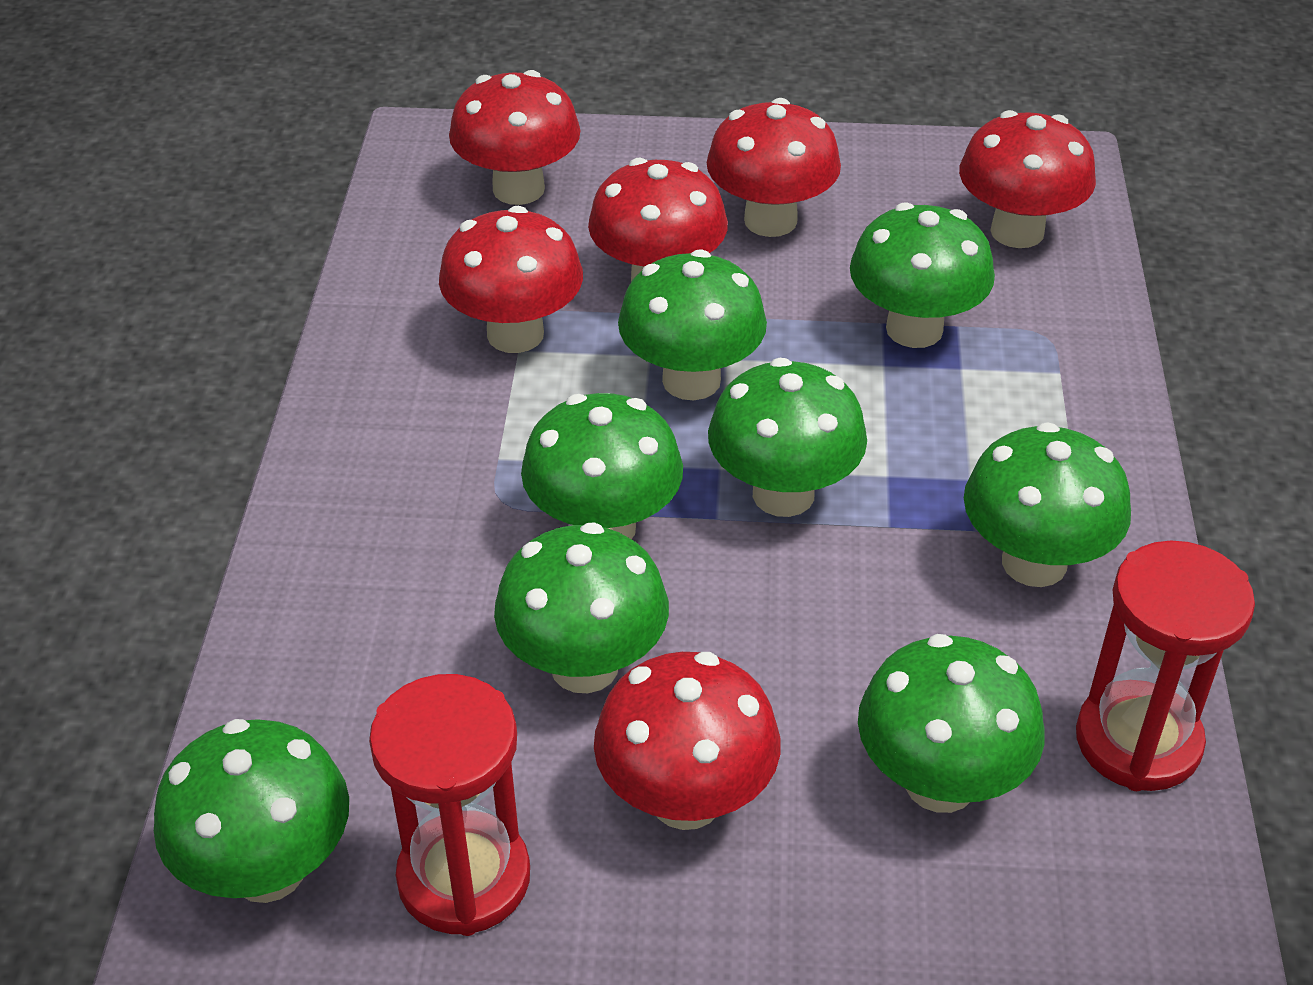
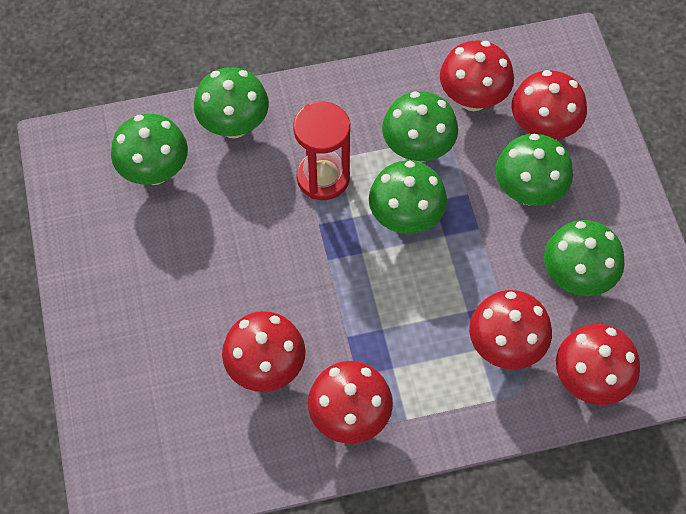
green mushroom: [154,719,349,903] [494,522,669,693] [521,393,683,539] [618,249,767,400] [708,358,867,517] [850,202,995,348] [858,634,1044,813] [964,422,1131,587] = 8 -> [111,114,188,185] [194,67,269,138] [369,161,447,234] [382,91,458,162] [495,134,573,206] [544,220,625,296] = 6
red hourglass: [369,674,530,936] [1076,541,1255,791] = 2 -> [293,101,350,200] = 1

